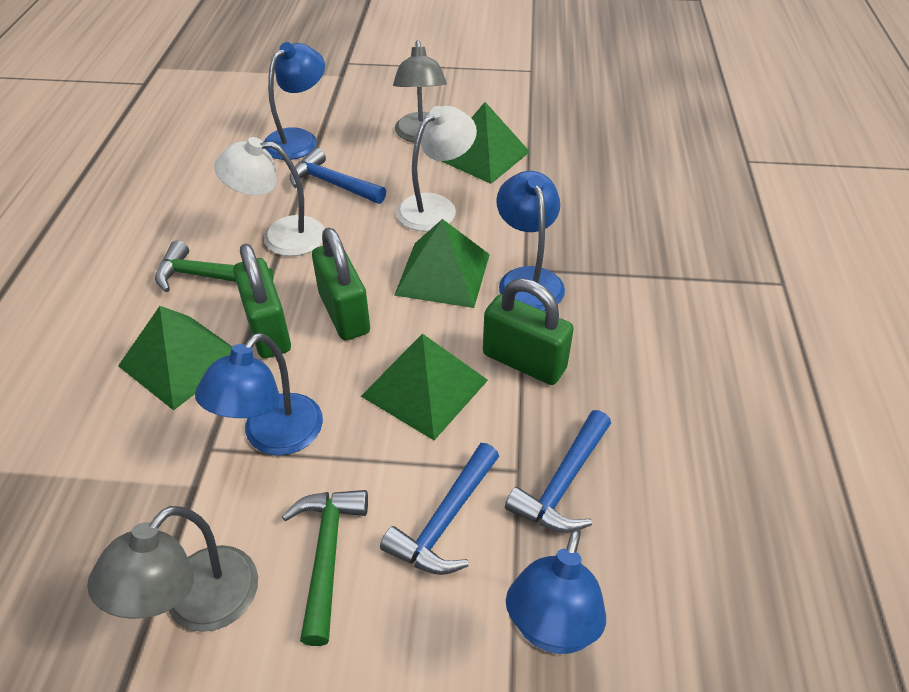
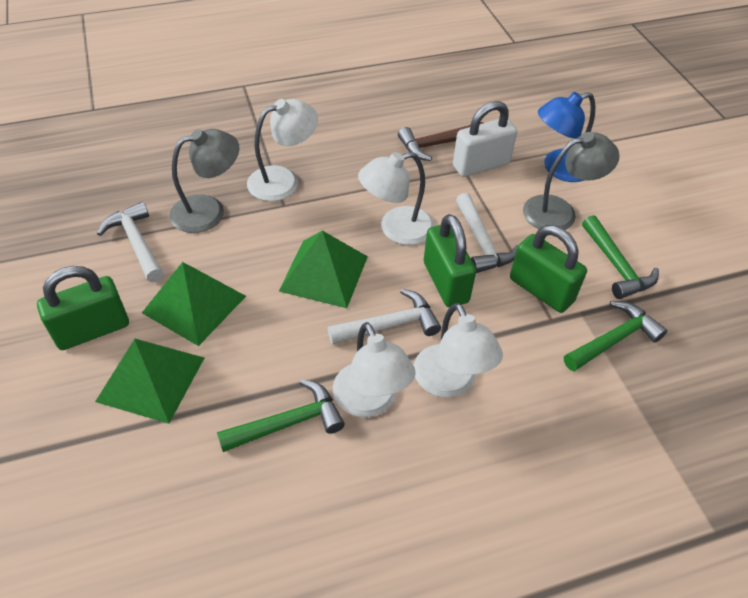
blue hammer: [290,148,386,204] [380,443,499,575] [505,410,611,533] = 3 -> none = 0
blue lamp: [195,333,323,456] [264,42,325,160] [496,171,565,311] [506,528,606,654] = 4 -> [538,92,595,182] = 1
brown hammer: none = 0 -> [398,122,484,161] = 1
green hammer: [155,241,274,292] [282,490,368,646] = 2 -> [217,379,345,452] [564,301,667,371] [582,215,659,299] = 3
green pyramid: [118,306,232,410] [361,333,488,440] [394,219,490,308] [441,102,530,184] = 4 -> [95,339,204,424] [142,262,246,346] [279,231,368,308] = 3
white hammer: none = 0 -> [97,202,164,282] [328,289,441,345] [456,193,518,273] = 3
white lamp: [214,137,325,256] [396,106,477,232] = 2 -> [247,99,318,201] [333,322,416,417] [358,152,435,245] [414,303,503,397] = 4
white padlock: none = 0 -> [453,101,517,177] = 1

